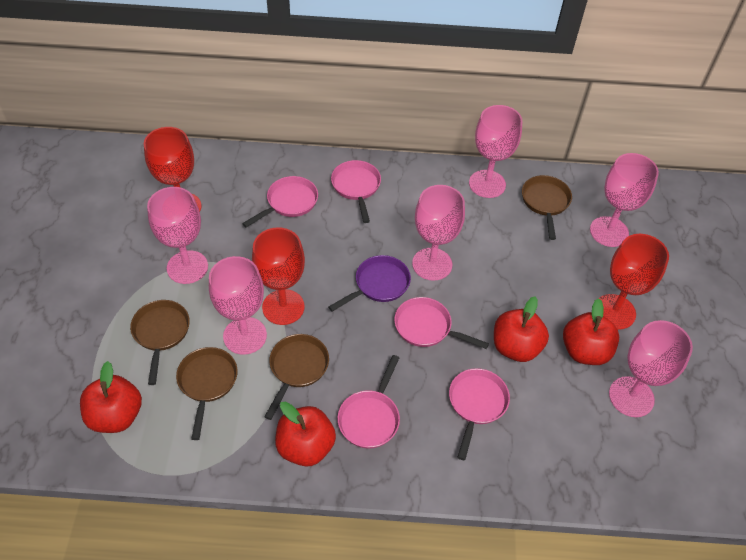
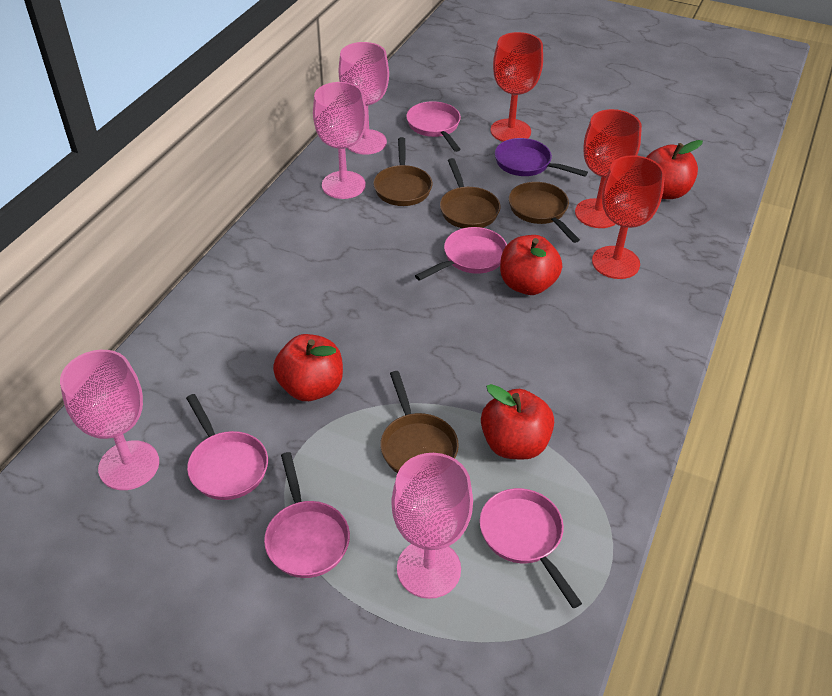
pink goblet: [147,187,208,284] [209,256,267,355] [412,185,465,281] [469,105,522,198] [590,153,659,247] [609,320,693,417] = 6 -> [60,350,159,490] [313,82,367,199] [339,42,389,155] [391,453,473,599] = 4

